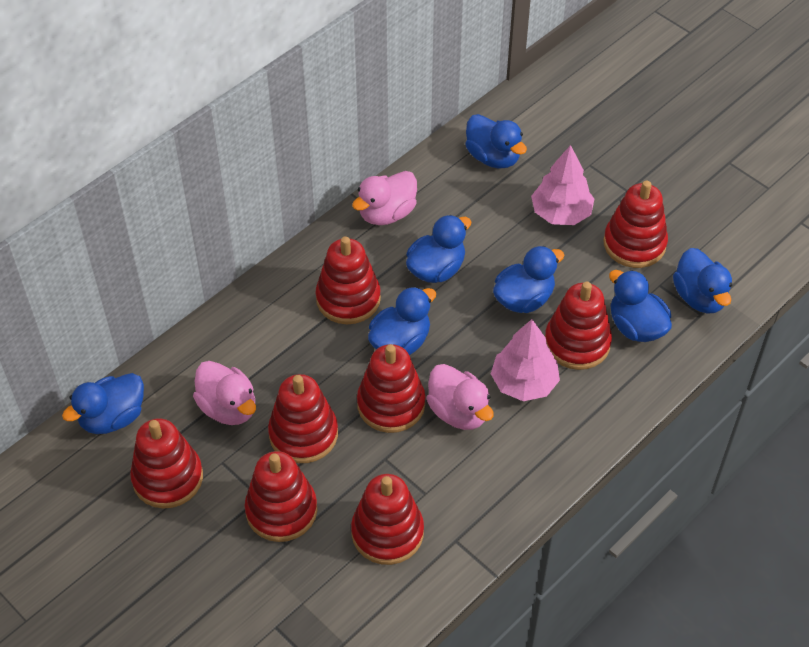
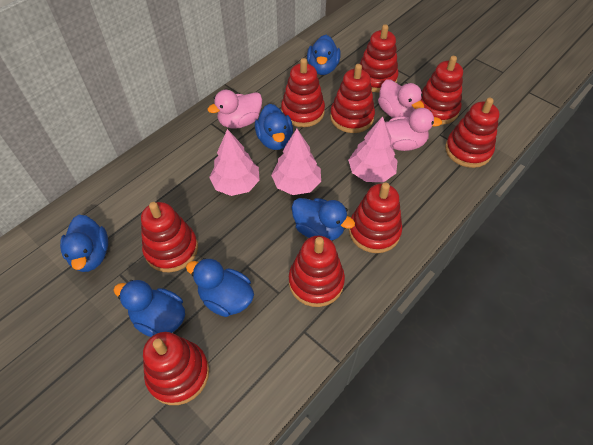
blue duck: [62,373,144,434] [368,287,436,355] [406,215,472,283] [465,114,527,169] [493,246,564,313] [609,270,672,342] [673,248,732,314] = 7 -> [60,215,108,272] [113,280,185,337] [186,258,254,317] [255,104,293,150] [292,198,355,241] [307,35,341,75] = 6
pink tree: [491,319,560,401] [531,145,594,225] = 2 -> [209,129,260,196] [271,129,321,195] [348,116,398,182] = 3
red stacking toy: [130,418,203,509] [245,451,317,542] [268,374,338,463] [315,236,381,324] [351,474,424,565] [357,344,425,433] [545,282,612,370] [603,180,668,268] = 8 -> [141,202,198,272] [143,332,209,405] [281,58,325,127] [289,236,345,307] [330,64,375,133] [349,182,402,253] [360,24,399,92] [420,56,463,125] [445,98,499,168] = 9

